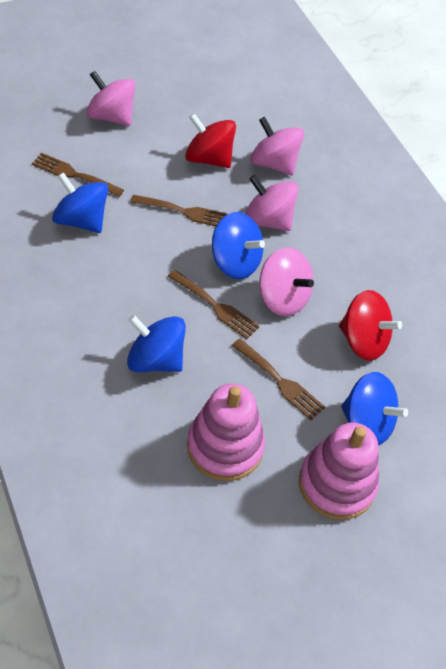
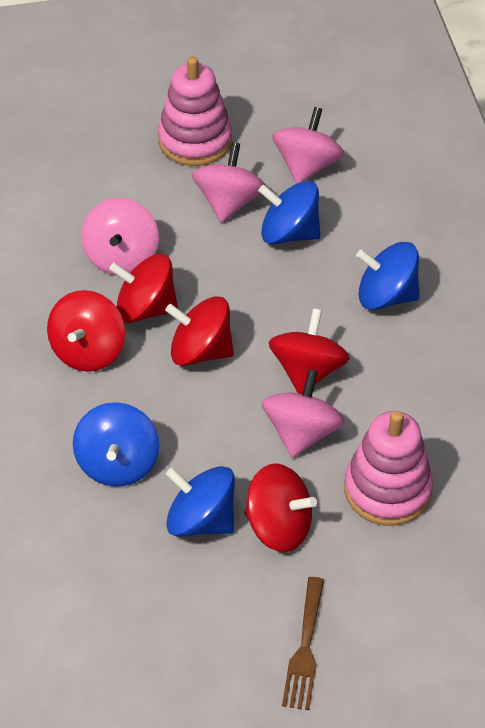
brown fork: [32,153,124,197] [130,195,227,226] [168,270,260,339] [232,338,325,420] = 4 -> [282,577,324,710] = 1
red spinning top: [185,113,236,168] [339,290,402,361] = 2 -> [47,290,125,372] [109,254,178,323] [165,296,234,366] [244,463,317,552] [269,308,350,394] = 5

